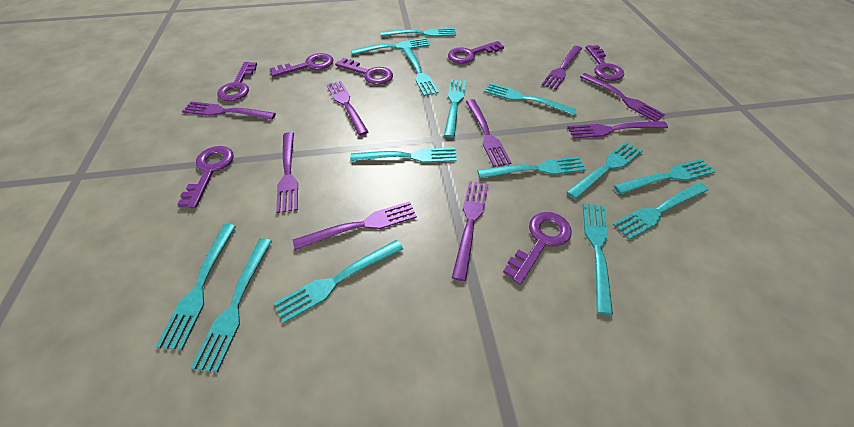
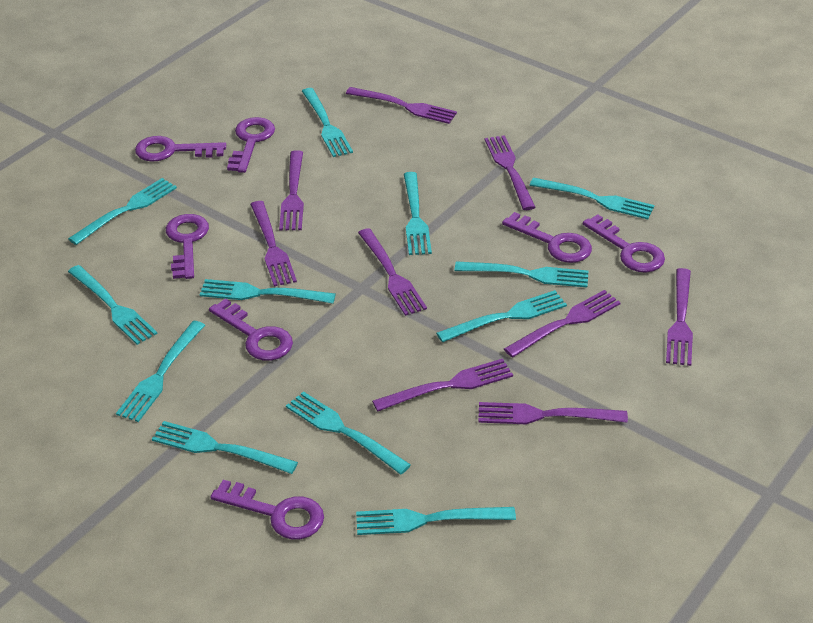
turquoise fork: [156,224,236,350] [191,238,272,373] [274,240,403,324] [350,148,457,163] [351,38,430,55] [381,28,456,37] [402,47,439,96] [444,79,466,138] [477,157,587,178] [484,83,577,115] [567,141,643,199] [583,203,613,315] [613,182,708,240] [614,159,716,194] = 14 -> [68,178,177,245] [68,265,158,345] [116,321,205,422] [152,421,298,474] [199,279,336,304] [286,391,411,474] [302,88,353,157] [356,507,516,535] [404,172,432,255] [436,290,567,342] [455,261,588,287] [530,177,654,219] = 12

